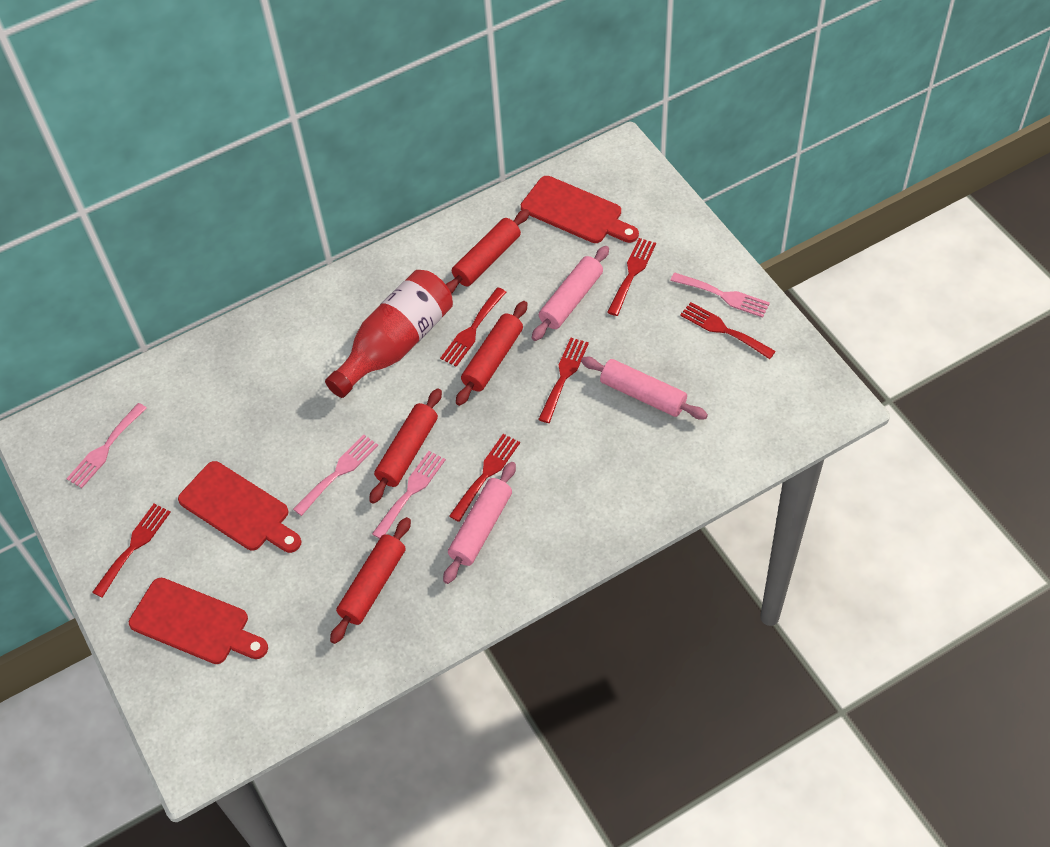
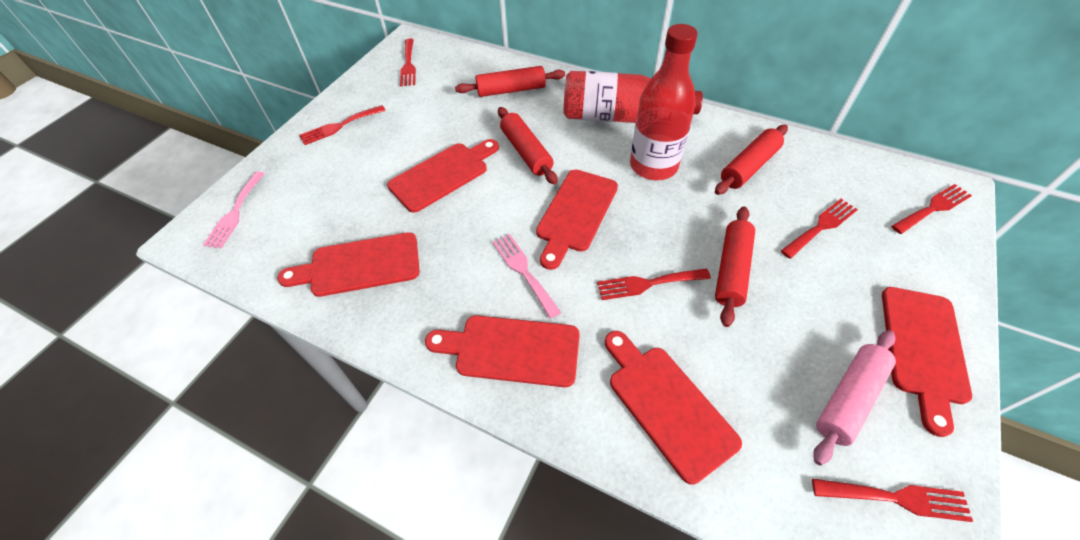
pink fork: [66,403,147,488] [293,434,378,516] [372,451,446,539] [670,272,770,318] = 4 -> [203,171,265,248] [493,234,561,319] = 2
pink rolling pin: [443,462,516,584] [532,246,609,341] [581,357,708,420] = 3 -> [813,330,896,465] = 1
red bottle: [325,270,453,398] = 1 -> [564,71,703,123] [630,24,698,180] = 2
red cutting board: [129,578,268,664] [178,461,302,553] [521,176,639,243] = 3 -> [277,232,420,297] [387,139,499,213] [425,315,580,387] [536,169,618,270] [605,331,742,484] [882,287,972,437] = 6

